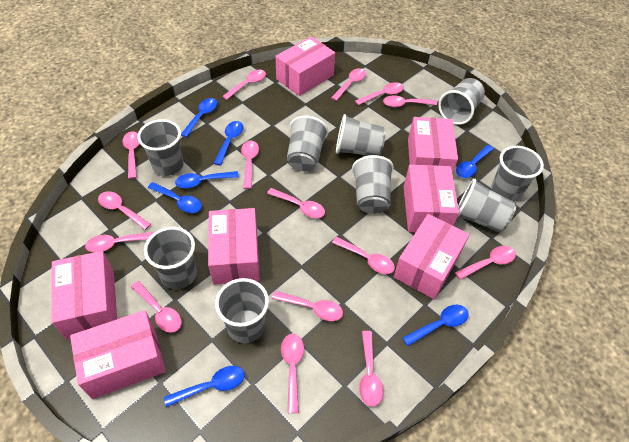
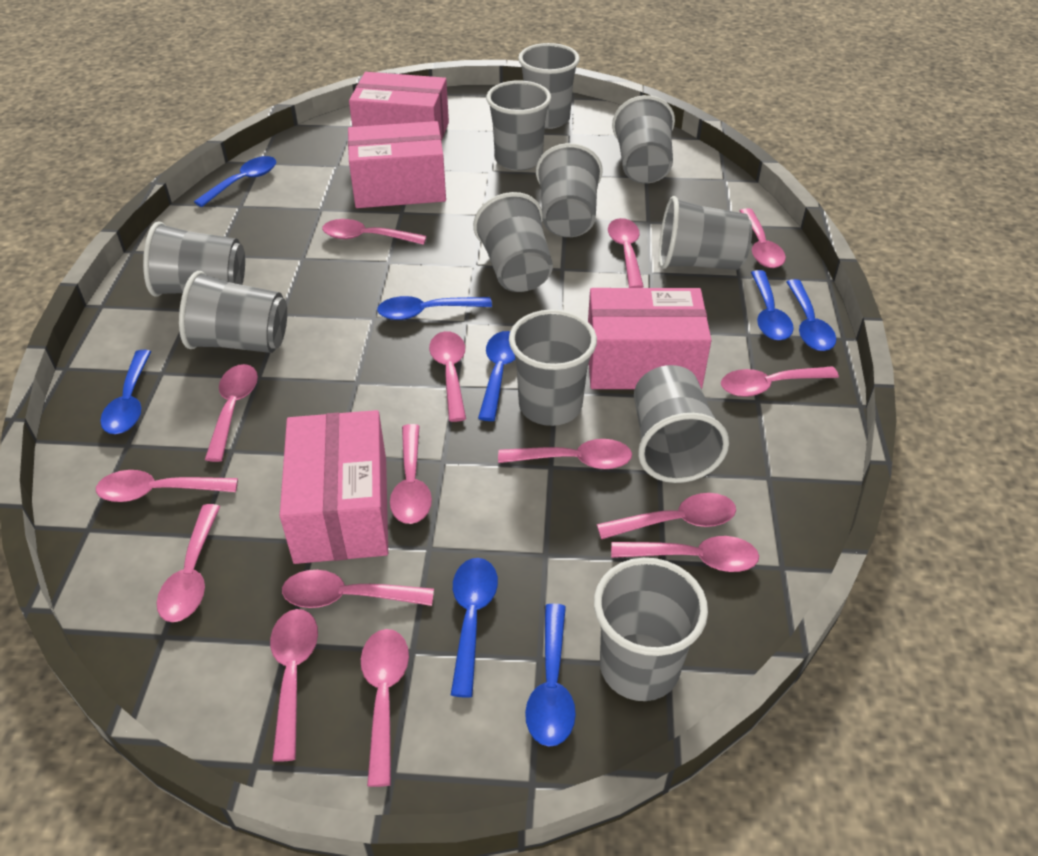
blue spoon: [148,182,202,213] [164,366,245,407] [175,171,239,188] [181,98,218,138] [214,121,243,165] [403,305,469,346] [456,145,494,178] = 7 -> [100,350,152,434] [194,156,276,207] [377,296,492,320] [451,558,498,698] [478,331,515,421] [525,604,576,747] [751,270,794,341] [787,279,836,351] = 8
grey cup: [137,119,184,176] [144,227,197,289] [215,278,269,343] [287,116,328,171] [336,114,386,156] [352,155,394,214] [438,78,485,125] [457,179,516,232] [491,146,544,202] = 9 -> [143,221,245,297] [179,271,287,353] [473,192,553,292] [486,80,551,171] [509,310,597,426] [518,43,580,129] [536,143,603,237] [594,558,708,701] [612,95,675,183] [634,365,729,483] [659,196,752,270] = 11
pink box: [51,251,117,340] [70,310,166,399] [208,208,260,285] [275,36,335,96] [394,214,470,299] [403,165,459,232] [408,117,458,174] = 7 -> [280,410,388,564] [348,121,446,208] [349,72,449,140] [588,288,711,389] = 4

